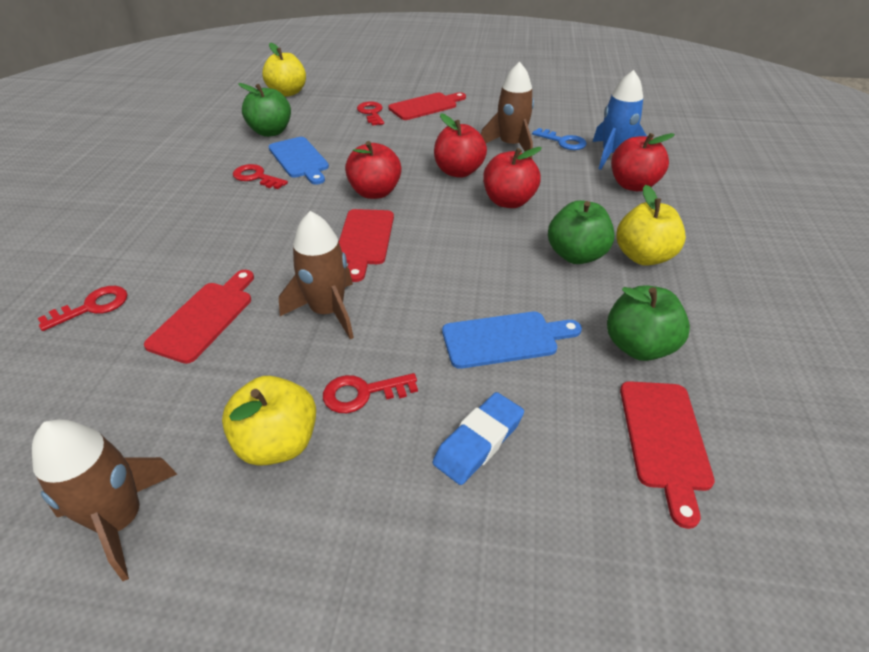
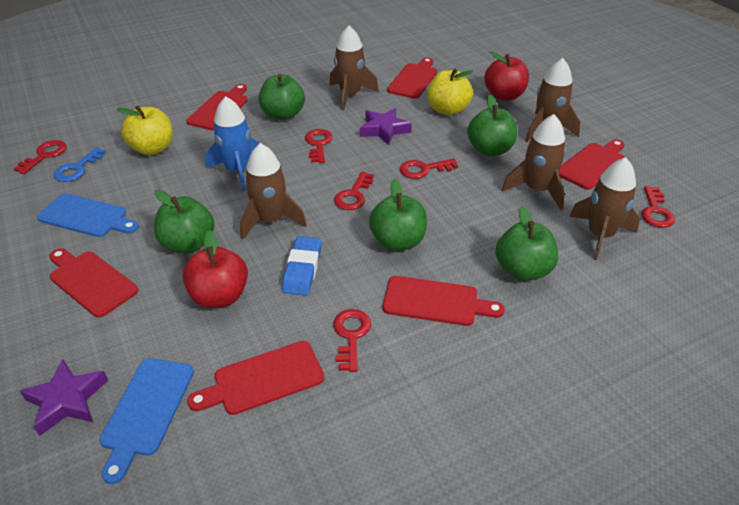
brown rocket: [32,419,177,581] [279,211,354,339] [481,62,534,159] = 3 -> [240,143,307,240] [329,26,379,110] [502,114,566,210] [525,58,580,142] [569,157,640,260] = 5
green apple: [238,83,291,137] [548,200,615,264] [607,285,690,361] = 3 -> [154,190,215,253] [259,74,305,120] [369,179,427,251] [467,94,517,156] [496,206,558,281] = 5
purple star: none = 0 -> [20,359,108,436] [360,108,412,145] = 2
red apple: [345,141,401,199] [434,113,487,178] [483,147,542,208] [611,133,675,191] = 4 -> [183,230,248,308] [484,51,529,101] = 2
red cutting board: [144,270,254,364] [339,209,394,282] [388,92,466,120] [620,381,715,529] = 4 -> [49,248,138,318] [186,84,248,131] [187,341,324,415] [383,276,505,326] [387,58,437,99] [559,139,625,190] = 6
red key: [38,286,128,331] [233,164,288,189] [323,373,418,413] [357,101,384,126] = 4 -> [14,140,66,174] [305,129,333,163] [333,309,371,372] [334,171,374,210] [400,158,458,179] [641,186,675,228] = 6
yellow apple: [222,376,316,466] [262,43,306,97] [616,185,686,266] = 3 -> [116,105,173,155] [427,68,474,116] = 2

